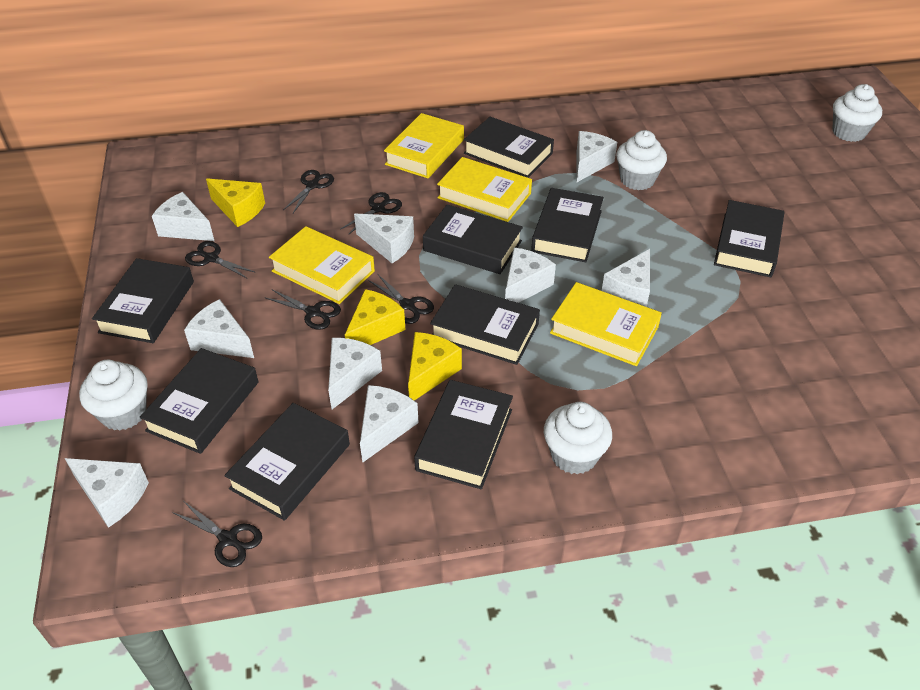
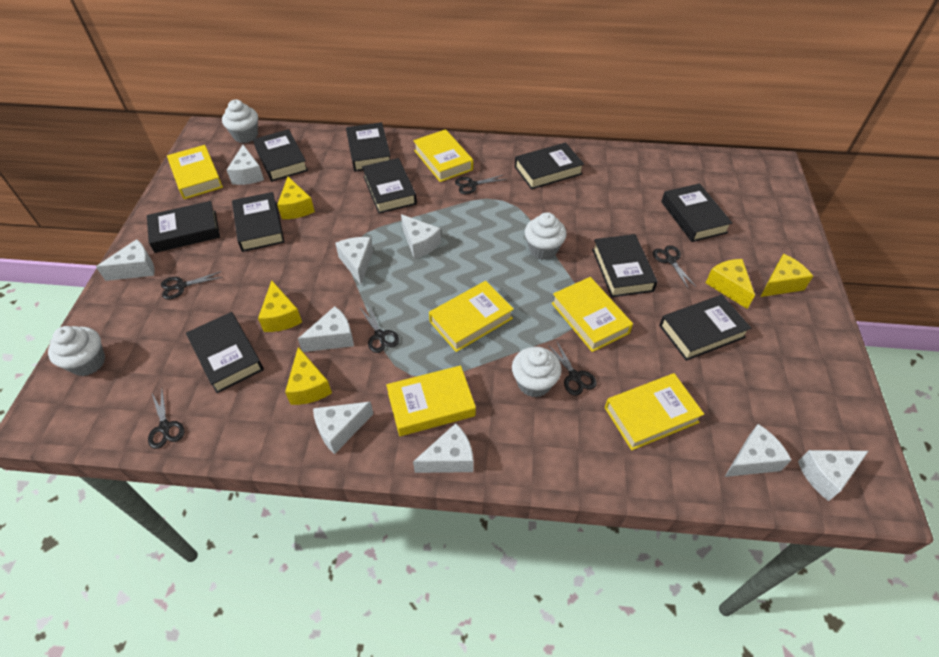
black book: [92,258,194,343] [140,348,258,454] [224,403,350,521] [414,380,513,489] [423,204,523,274] [430,284,540,365] [464,117,554,178] [531,188,604,262] [714,200,785,277] = 9 -> [147,201,220,253] [186,312,264,393] [232,192,285,252] [253,129,308,182] [346,122,391,172] [362,158,417,214] [515,142,584,189] [592,234,658,297] [659,295,751,361] [661,183,732,242] = 10
yellow book: [269,226,375,304] [384,113,464,178] [437,157,532,222] [550,282,662,366] = 4 -> [167,145,223,199] [386,365,476,436] [413,129,473,182] [429,281,514,352] [552,277,633,352] [605,373,704,450] = 6
yellow cheese: [206,178,265,227] [345,289,405,345] [408,332,462,400] = 3 -> [258,280,302,332] [277,177,315,219] [285,347,332,405] [706,259,755,309] [760,254,813,297] = 5

